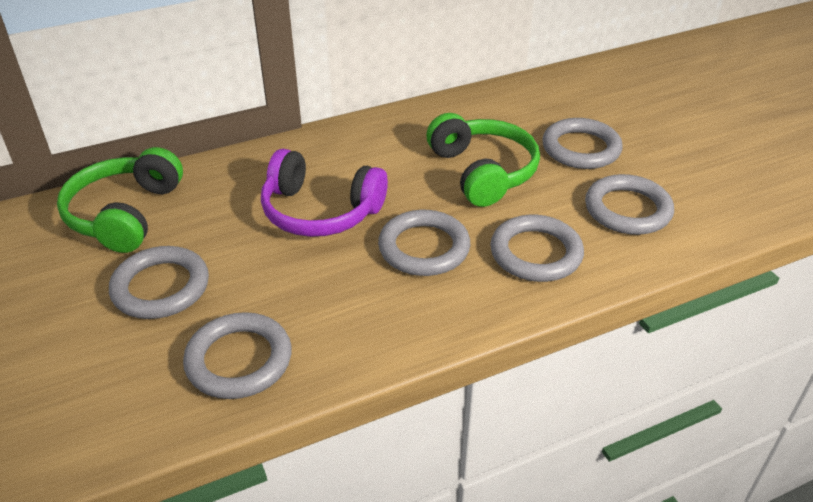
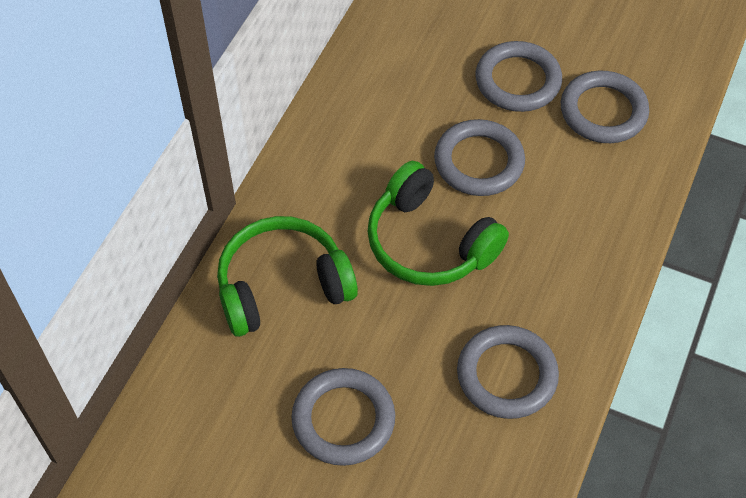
grey ring: [109,246,209,319] [183,312,292,399] [378,210,470,276] [490,215,584,282] [542,118,623,169] [585,174,674,235] = 6 -> [291,368,395,466] [434,119,525,196] [457,325,559,419] [476,41,562,112] [561,71,649,143] = 5
purple headphones: [261,149,388,237] = 1 -> none = 0

